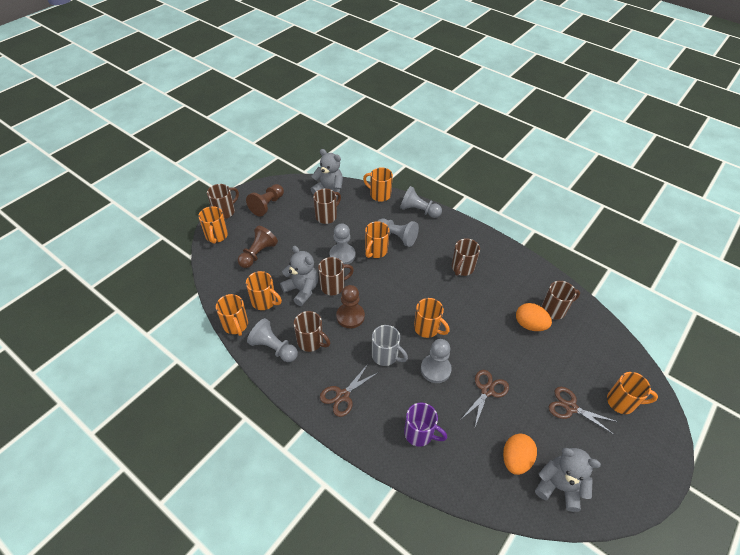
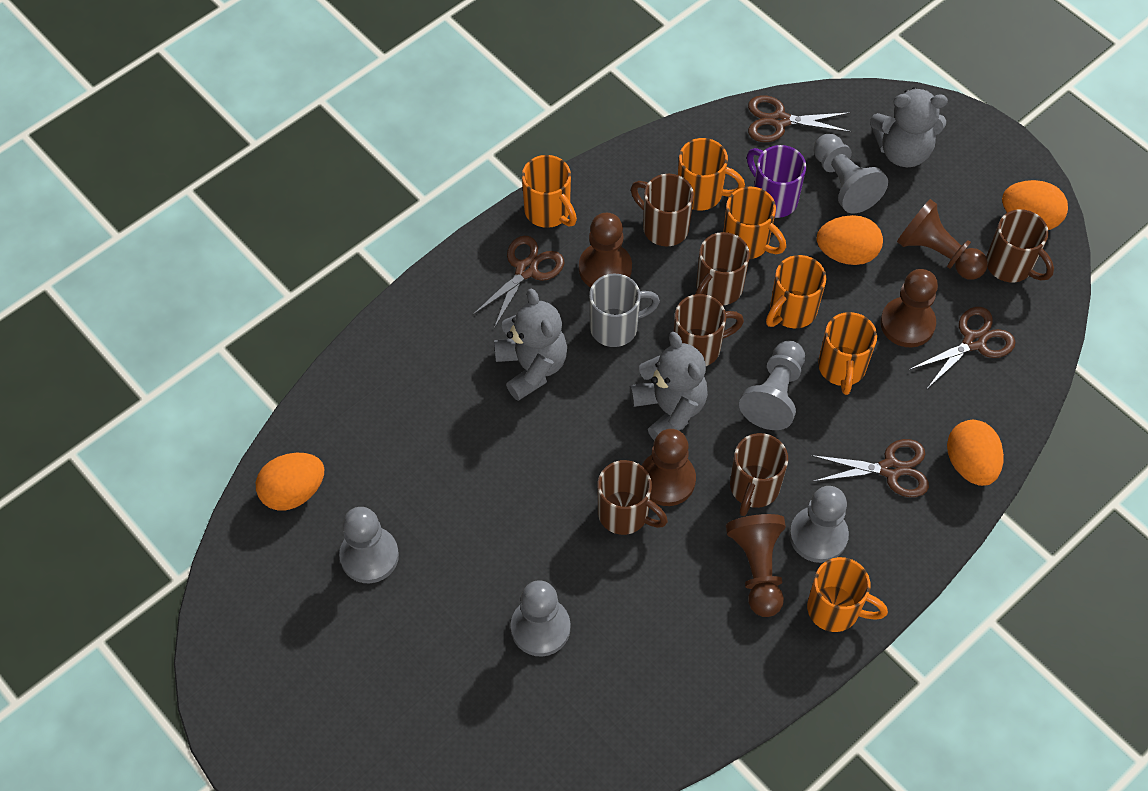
brown pawn: [238,226,278,268] [246,184,284,216] [336,285,365,329] = 3 -> [579,213,632,287] [641,429,696,506] [726,514,786,617] [880,269,938,347] [897,199,988,280] = 5
brown scissors: [320,364,379,417] [462,370,509,426] [549,387,618,435] = 3 -> [473,236,565,328] [748,95,852,142] [811,439,929,497] [909,307,1016,390] = 4
orange egg: [503,434,537,475] [516,303,552,331] = 2 -> [256,453,324,510] [817,215,883,265] [947,420,1004,486] [1002,180,1068,230] = 4
orange mug: [198,206,228,244] [216,294,248,336] [246,271,282,310] [363,167,393,202] [365,221,390,258] [414,298,450,338] [607,372,658,414] = 7 -> [522,155,577,228] [678,138,745,210] [723,186,786,259] [766,255,826,328] [807,557,888,632] [818,312,877,395] = 6

